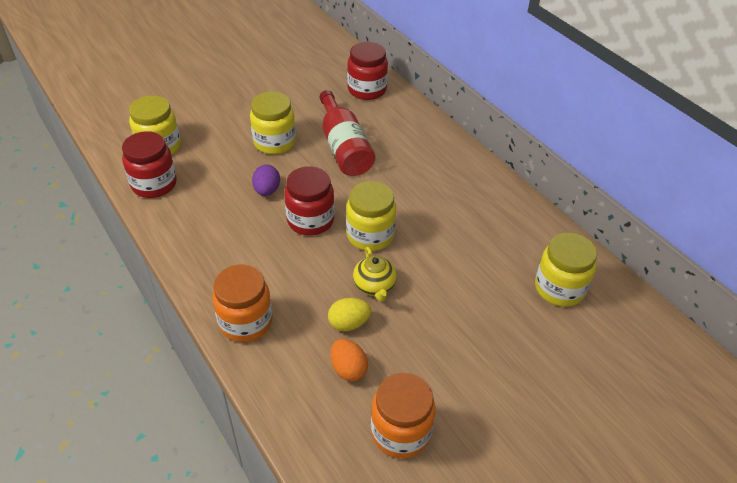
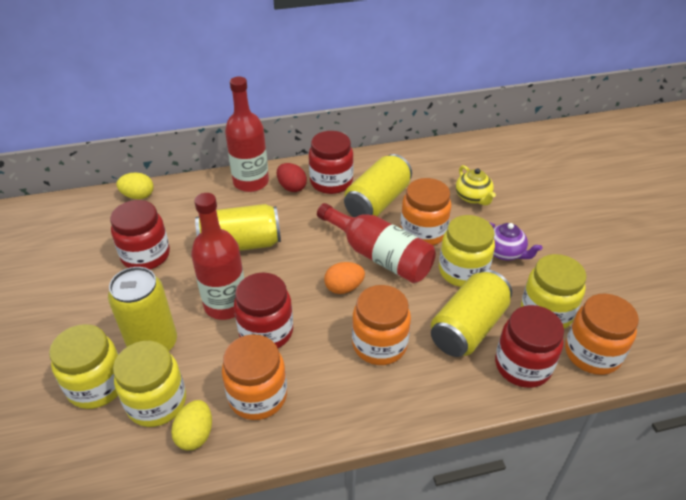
orange jar: [212,265,273,342] [371,373,436,459] = 2 -> [222,334,287,420] [352,285,411,365] [400,178,452,246] [565,293,639,375] = 4
purple egg: [252,165,280,196] = 1 -> none = 0
purple teapot: none = 0 -> [489,222,542,260] = 1
red bottle: [320,90,375,176] = 1 -> [191,193,244,320] [225,77,269,192] [317,203,436,283] = 3
red egg: none = 0 -> [277,163,307,192] = 1
red jar: [122,131,177,198] [284,166,335,236] [347,42,388,100] = 3 -> [110,200,170,270] [234,273,293,348] [309,131,354,194] [495,305,564,388] = 4
yellow can: none = 0 -> [108,267,177,351] [195,204,281,251] [344,154,412,217] [431,270,512,357] = 4
yellow egg: [328,298,371,331] = 1 -> [116,172,154,199] [171,400,212,450] = 2

